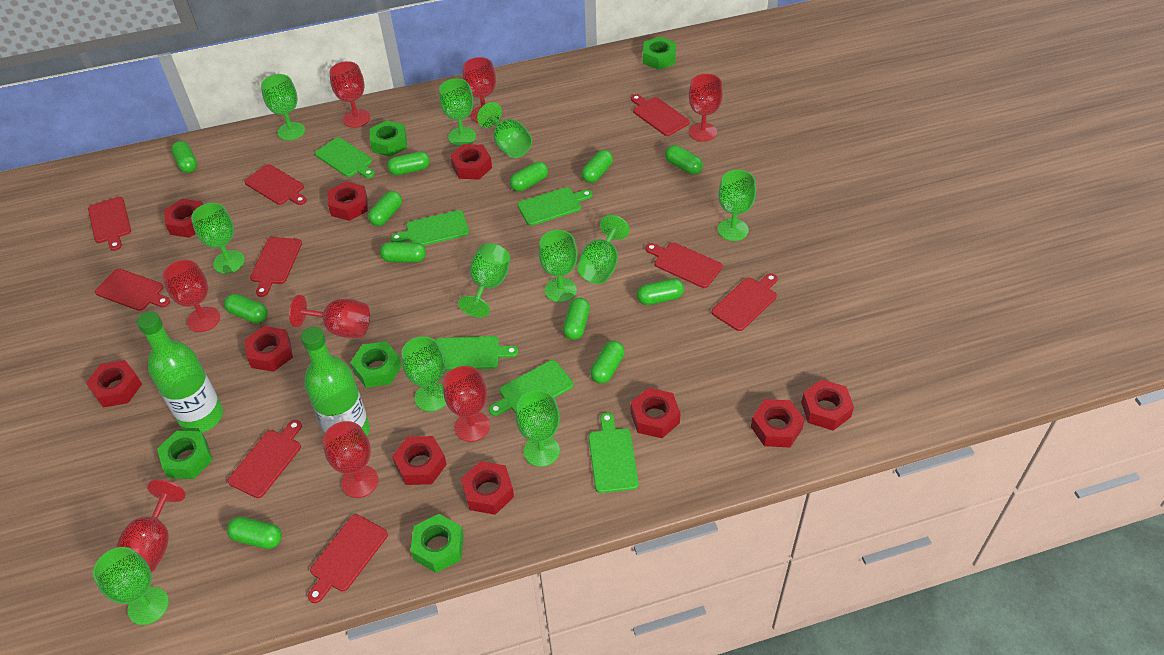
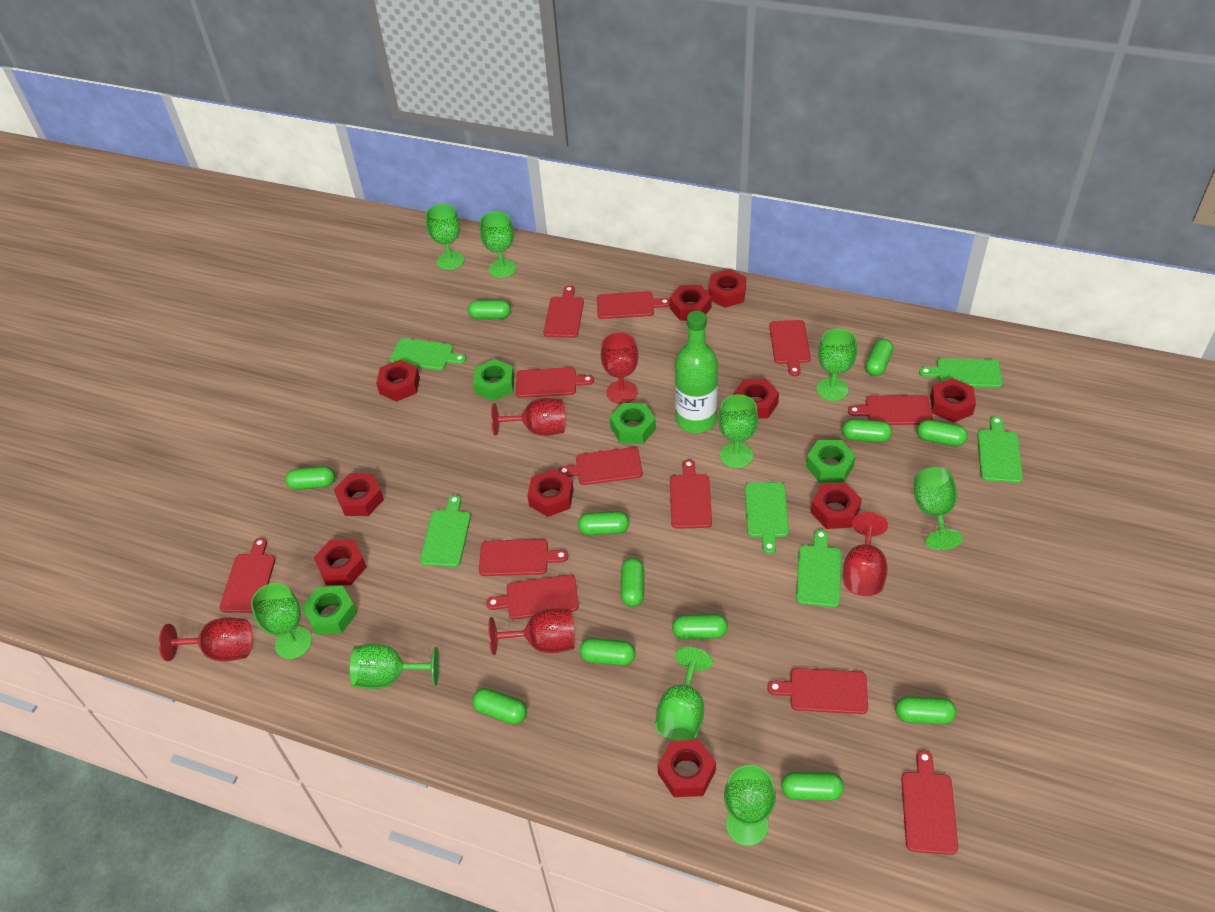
green bottle: [137,311,223,432] [301,327,370,436] = 2 -> [675,311,718,433] = 1
green goblet: [93,547,169,625] [191,203,245,274] [261,74,305,141] [401,336,446,412] [439,79,476,146] [458,243,510,318] [477,102,532,158] [516,390,560,467] [539,230,578,303] [577,215,630,284] [718,170,756,241] = 11 -> [251,583,312,659] [350,644,439,689] [426,204,464,270] [479,211,516,278] [655,647,713,741] [718,394,758,468] [724,765,776,846] [816,328,857,401] [914,467,963,550] = 9
green nut: [157,431,213,479] [350,341,402,388] [370,120,407,157] [410,514,464,573] [643,36,676,70] = 5 -> [302,586,357,635] [473,359,514,401] [610,403,656,444] [806,440,856,483] = 4
red cutting board: [88,197,131,251] [95,268,170,311] [228,420,302,498] [244,164,307,205] [250,237,302,297] [308,514,388,603] [631,94,690,136] [645,242,723,288] [711,273,777,331] = 9 -> [220,538,275,613] [479,539,568,576] [486,575,579,619] [516,367,594,398] [544,285,584,338] [558,447,643,485] [597,291,670,319] [670,459,712,529] [767,668,868,714] [769,320,811,376] [848,395,933,425] [901,750,958,855] = 12
red goblet: [116,480,186,572] [163,260,220,332] [289,295,370,338] [323,421,378,498] [329,61,370,128] [443,366,490,442] [463,57,496,123] [689,74,723,142] = 8 -> [159,617,253,661] [488,608,575,655] [491,398,565,436] [601,332,638,404] [843,512,888,596] = 5

